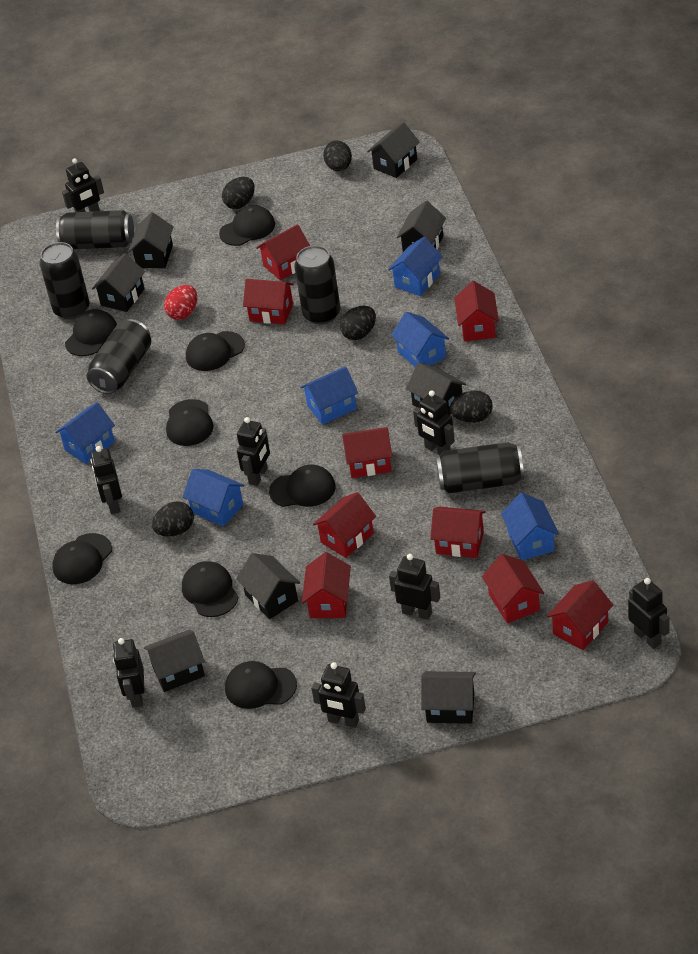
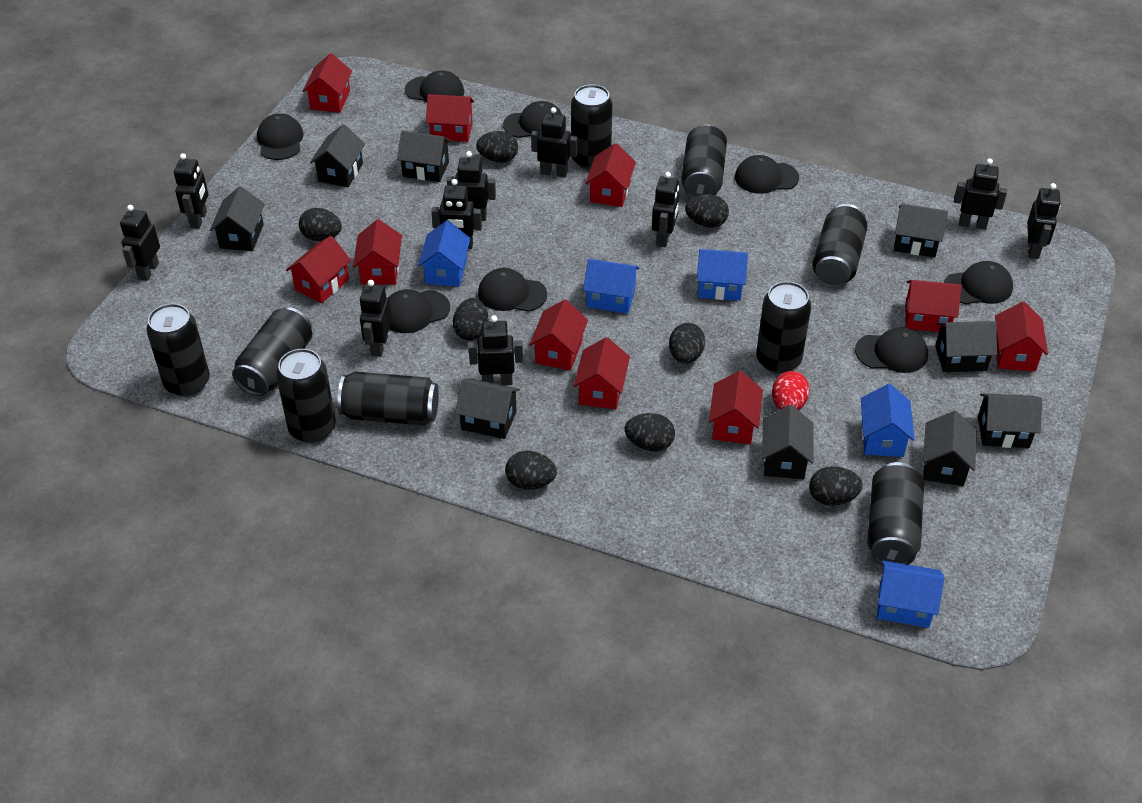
black can: [39,242,90,320] [56,210,134,249] [87,319,151,394] [294,246,340,325] [436,442,524,494] = 5 -> [146,303,210,396] [232,307,312,396] [276,349,336,443] [337,372,439,426] [571,84,612,170] [681,125,727,198] [756,281,811,374] [812,204,868,285] [867,462,924,565] = 9
black egg: [152,501,194,537] [222,177,255,209] [323,141,352,171] [340,306,376,340] [450,390,493,423] = 5 -> [299,208,342,241] [453,298,488,341] [476,131,518,163] [505,451,557,490] [625,413,675,452] [669,323,705,364] [685,194,729,228] [809,466,863,506] = 8
black house: [92,253,145,312] [128,212,173,268] [144,630,205,692] [236,553,300,619] [367,122,420,178] [396,201,446,252] [406,362,466,415] [421,671,476,724] = 8 -> [210,186,265,251] [310,124,365,187] [397,131,451,182] [455,379,520,439] [762,405,813,479] [894,203,948,258] [923,411,977,486] [935,321,997,372] [978,393,1042,448] = 9
black robot: [62,158,104,212] [91,446,122,514] [113,638,145,708] [237,417,270,486] [311,662,366,728] [389,554,440,620] [413,390,455,455] [628,578,670,649] = 8 -> [120,205,160,281] [174,153,208,228] [360,280,392,357] [431,179,482,249] [447,151,496,221] [468,315,523,385] [531,107,578,177] [652,172,679,247] [954,159,1007,230] [1027,183,1061,259] = 10
blue house: [55,402,115,464] [183,469,245,527] [300,367,358,425] [388,237,443,296] [391,312,449,367] [501,493,559,560] = 6 -> [418,220,471,287] [583,259,640,314] [697,249,748,301] [861,384,915,457] [877,560,944,628] = 5
red house: [243,279,294,324] [256,224,310,280] [302,552,351,618] [313,492,376,558] [342,427,392,478] [430,507,486,558] [454,281,499,341] [482,554,544,623] [547,580,613,650] = 9 -> [286,236,351,303] [303,53,352,113] [353,219,402,285] [426,94,474,142] [529,299,588,371] [574,337,630,410] [585,143,636,207] [709,371,763,444] [905,280,962,332] [995,302,1048,371] = 10

